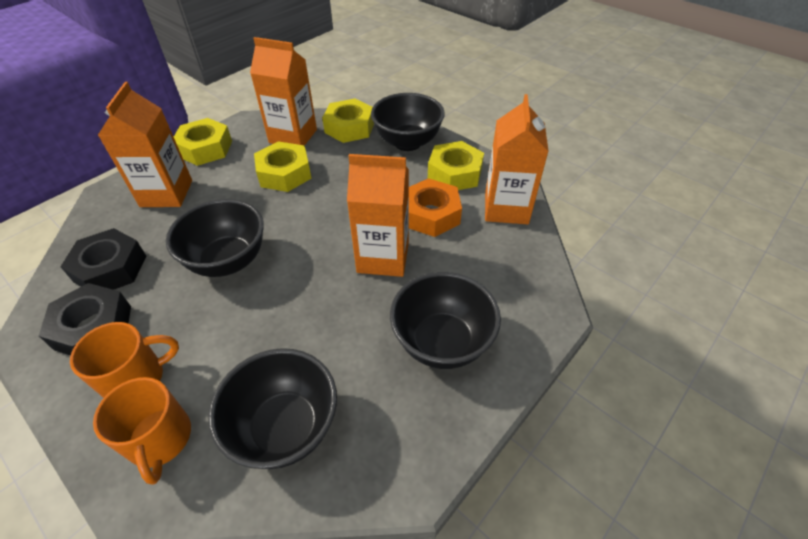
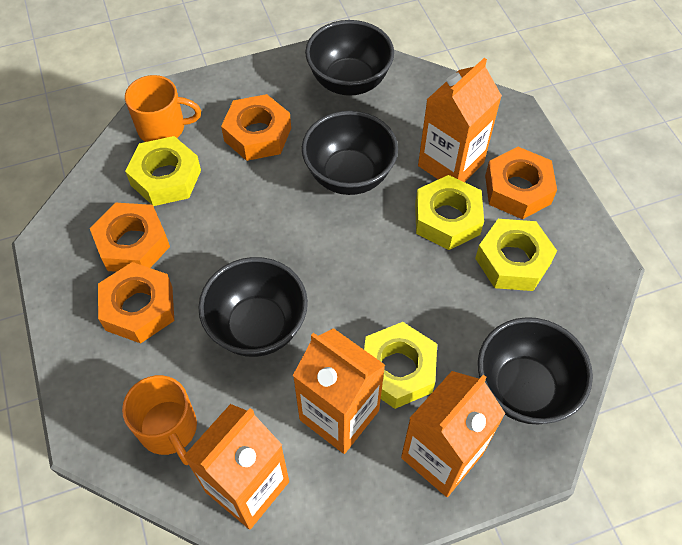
black nut: [39,283,131,355] [61,228,146,290] = 2 -> none = 0
orange nut: [409,178,462,237] = 1 -> [90,203,170,272] [98,262,174,343] [221,94,291,161] [485,147,557,219] = 4

